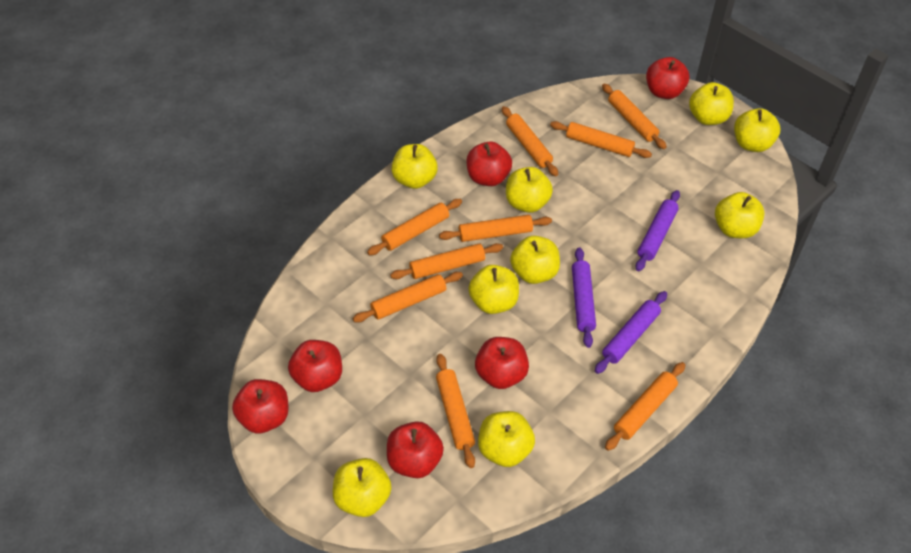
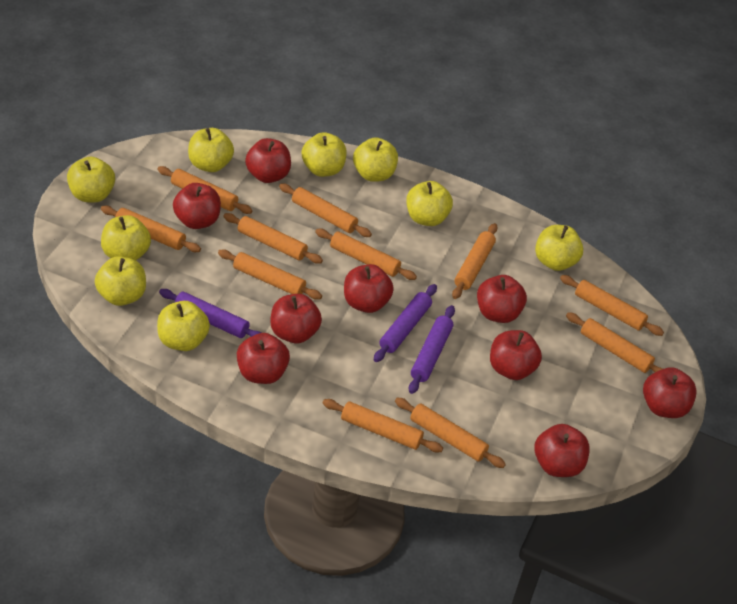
orange rolling pin: [353,272,463,323] [367,199,462,255] [390,243,503,279] [436,354,475,468] [439,215,552,242] [502,106,558,176] [550,121,652,158] [602,84,667,149] [605,362,685,451] = 9 -> [101,206,201,252] [157,166,253,214] [218,249,322,300] [223,213,323,264] [279,183,372,237] [315,229,417,280] [323,399,443,453] [395,398,506,468] [452,223,498,299] [560,275,664,336] [566,312,663,373] = 11
red apple: [232,379,289,434] [288,340,342,392] [387,421,444,478] [466,141,512,186] [475,337,529,389] [646,57,689,99] = 6 -> [173,183,221,229] [237,333,290,384] [245,138,291,183] [270,294,322,343] [344,264,394,313] [477,275,527,323] [490,330,542,380] [534,424,590,477] [643,367,697,418] = 9

